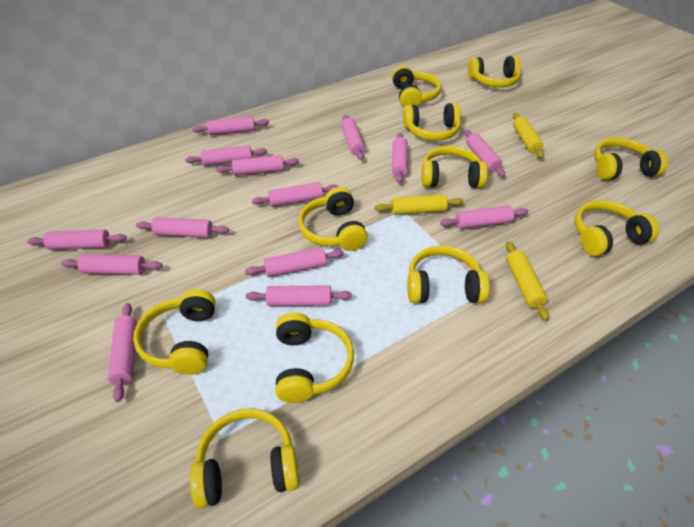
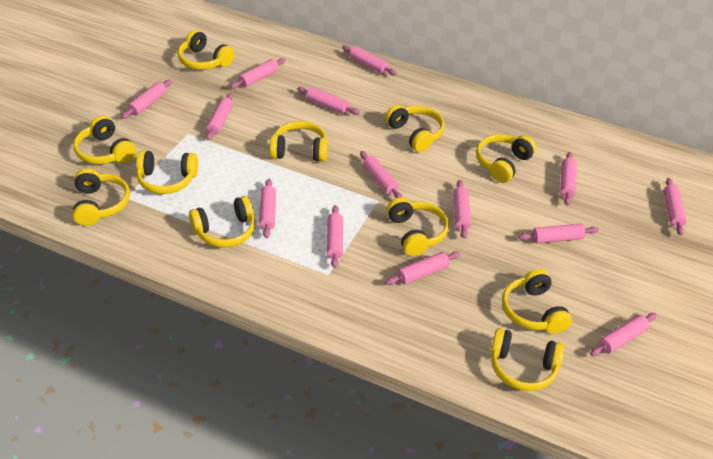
yellow rolling pin: [375,194,463,215] [506,241,549,321] [513,113,544,159] = 3 -> none = 0

